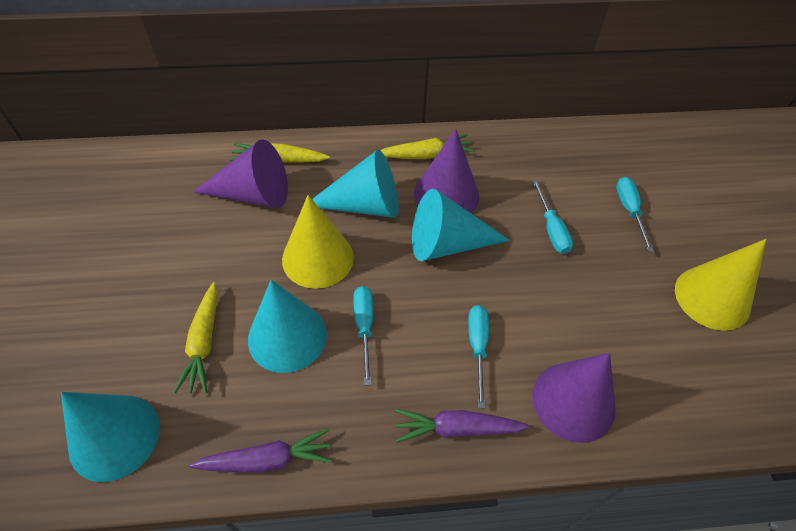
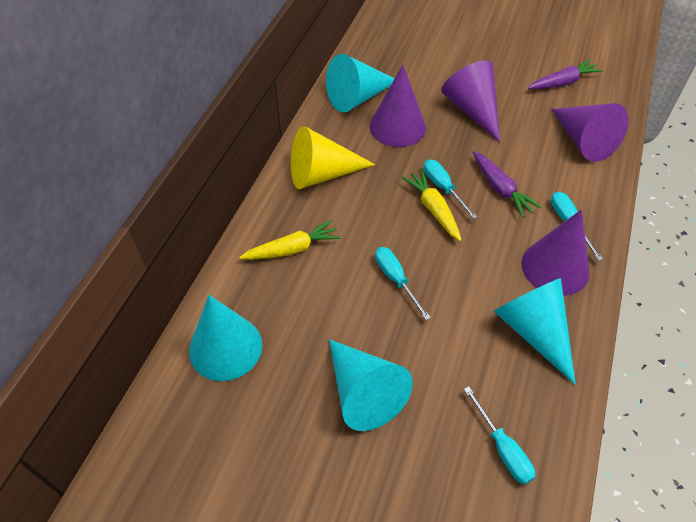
purple cone: [193,139,288,208] [414,129,479,213] [532,353,616,443] = 3 -> [369,65,426,147] [441,60,500,142] [521,210,590,296] [551,103,629,162] = 4
yellow carrot: [173,282,218,393] [229,143,330,163] [380,134,473,159] = 3 -> [239,220,341,260] [401,169,461,241] = 2
yellow cone: [282,195,354,289] [675,239,766,331] = 2 -> [291,126,375,189] = 1

